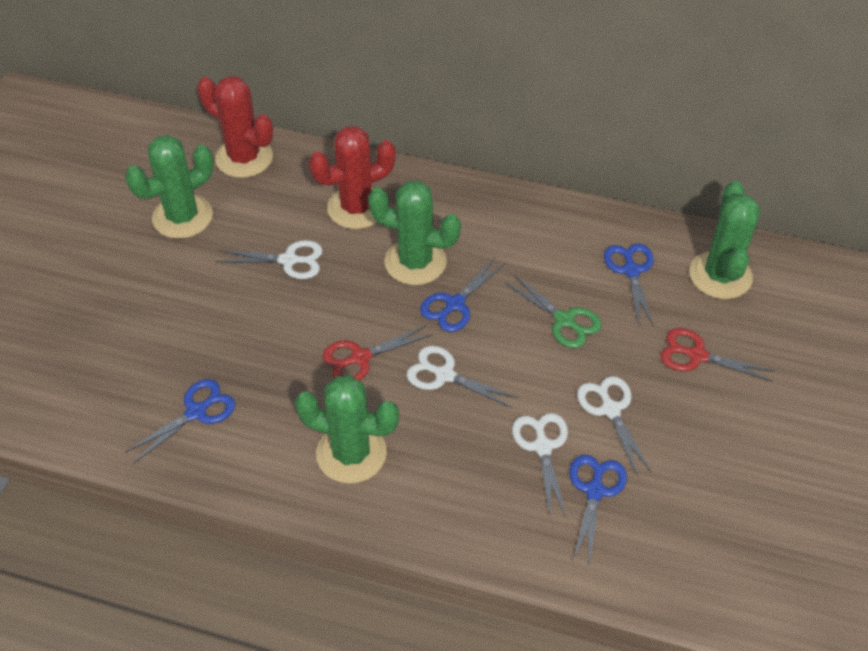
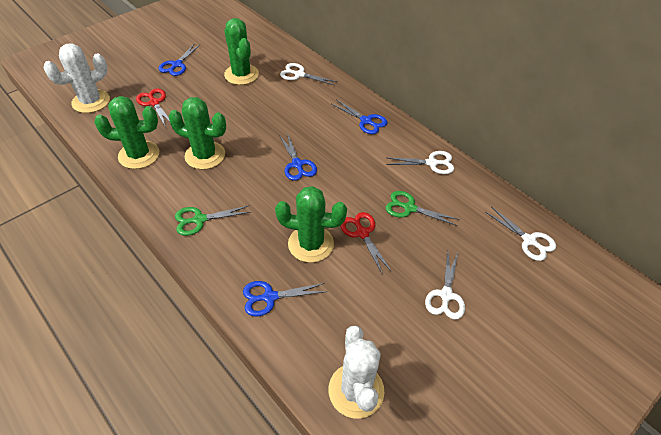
green scissors: [505,274,602,348] = 1 -> [175,205,251,236] [386,191,460,226] = 2
red cactus: [197,76,273,178] [309,126,396,229] = 2 -> none = 0
white cactus: none = 0 -> [44,43,110,113] [329,325,384,419] = 2

